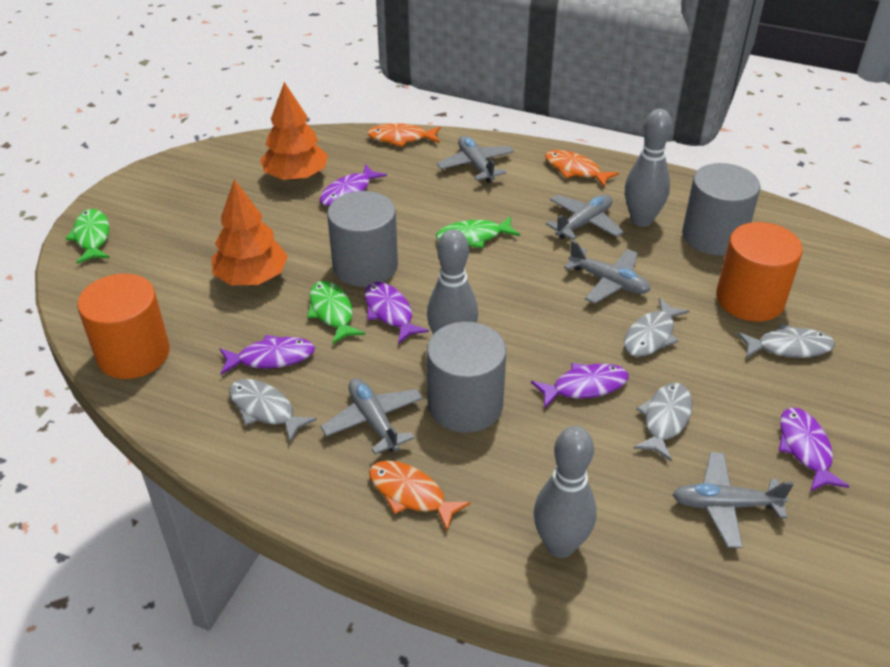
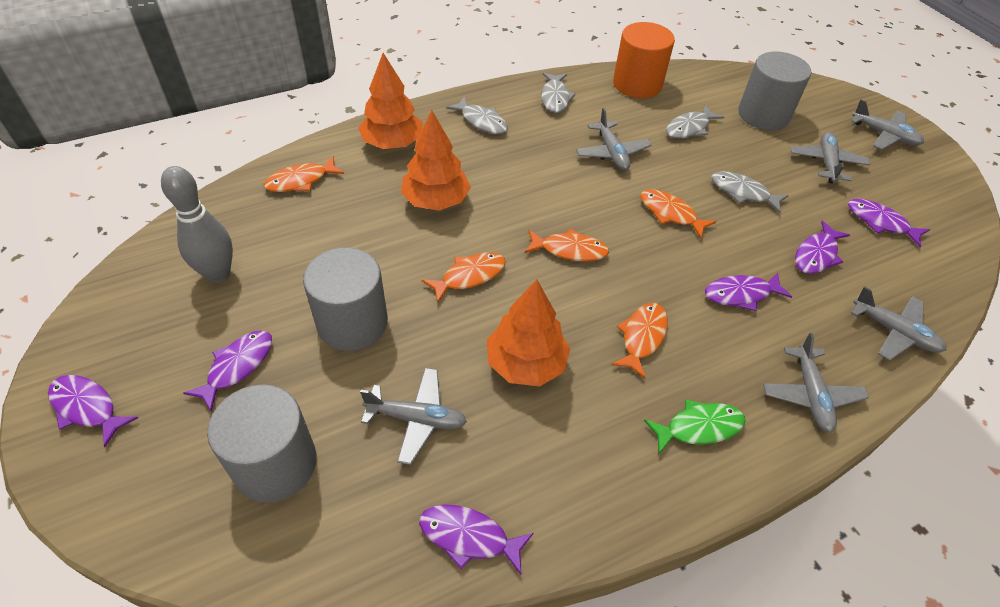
green fish: [65,209,110,264] [307,281,365,344] [436,216,520,248] = 3 -> [644,399,746,454] = 1
grey bowling pin: [427,229,478,334] [534,426,597,558] [625,109,672,227] = 3 -> [161,166,233,283] = 1
grey plane: [320,378,423,454] [437,135,514,183] [546,195,624,240] [564,241,651,304] [673,452,794,548] = 5 -> [360,368,467,465] [576,108,651,171] [763,333,869,433] [791,132,870,183] [851,100,924,150] [851,286,946,361] = 6
orange cylinder: [77,273,170,379] [716,222,803,321] = 2 -> [613,22,675,98] = 1
orange fish: [367,123,440,147] [369,460,471,531] [545,150,619,187] = 3 -> [264,156,344,192] [422,252,506,302] [525,229,609,262] [611,303,668,379] [640,189,716,238] = 5
orange tree: [212,179,288,285] [260,82,328,181] = 2 -> [358,53,423,149] [401,110,471,211] [487,279,570,386] = 3
purple fish: [219,334,315,375] [320,164,387,206] [365,282,429,344] [531,363,629,409] [778,408,850,491] = 5 -> [48,375,138,447] [183,330,272,411] [419,504,534,575] [705,273,793,311] [795,221,850,274] [848,199,930,247] = 6

